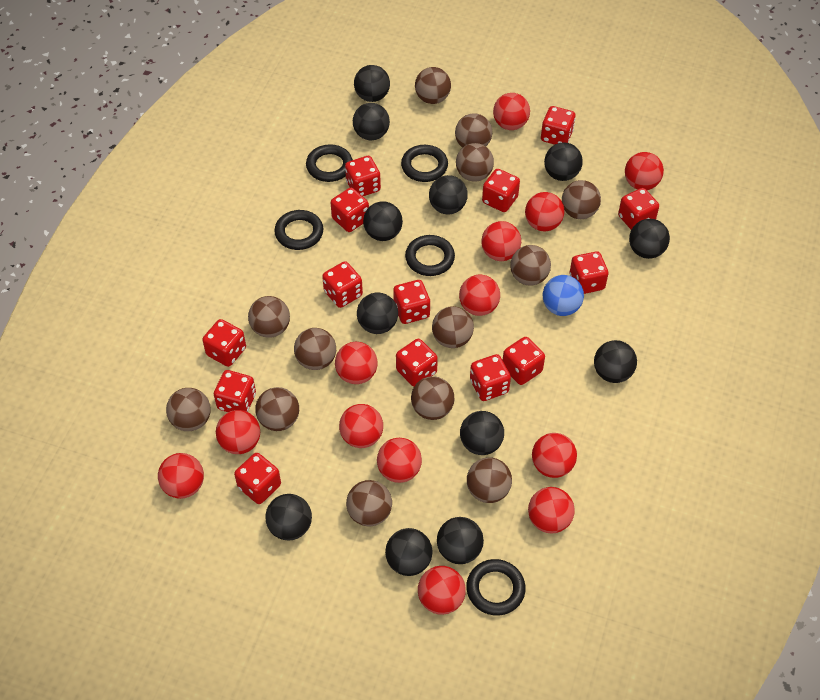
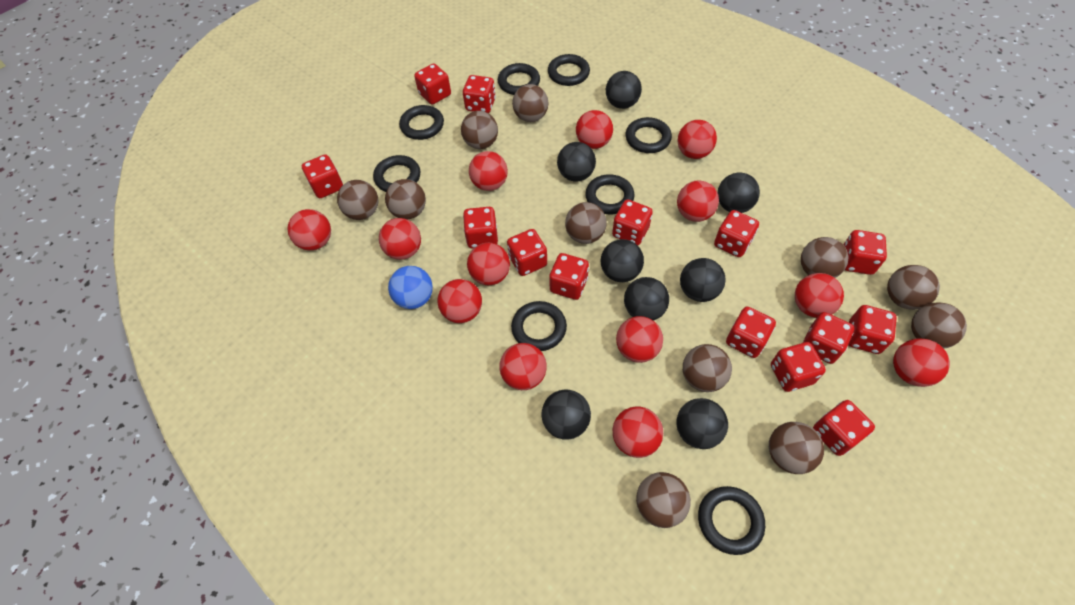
black ball: [265,494,312,541] [353,103,390,140] [354,65,390,102] [357,293,398,334] [363,201,403,241] [385,528,433,576] [429,175,468,214] [437,517,484,564] [460,411,504,455] [544,143,583,181] [594,340,637,383] [629,219,670,259] = 12 -> [541,389,591,440] [557,142,596,182] [601,239,644,282] [606,71,642,109] [624,277,669,321] [676,398,728,449] [680,258,726,302] [718,172,760,213] = 8
black ring: [274,210,323,250] [306,144,353,182] [401,145,448,182] [405,235,455,276] [466,559,526,616] = 5 -> [373,155,420,192] [399,105,444,140] [498,63,540,95] [511,301,567,351] [548,54,590,86] [585,174,634,215] [626,117,672,153] [698,486,765,555] = 8
brown ball: [166,388,211,431] [248,296,290,338] [255,387,299,431] [294,328,336,370] [346,480,392,526] [411,376,455,420] [415,67,451,104] [432,306,474,348] [455,113,492,148] [456,143,494,182] [467,457,512,503] [510,245,551,286] [562,180,601,219] = 13 -> [337,180,378,220] [385,179,426,219] [461,111,498,149] [512,84,549,122] [565,202,607,244] [636,472,691,528] [683,344,732,392] [769,422,824,474] [801,237,848,278] [887,265,940,310] [911,302,967,349] = 11

